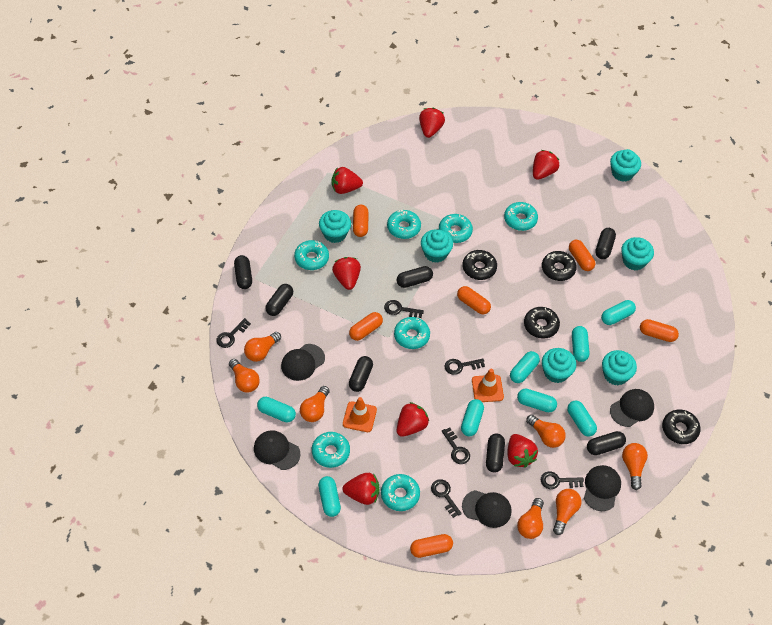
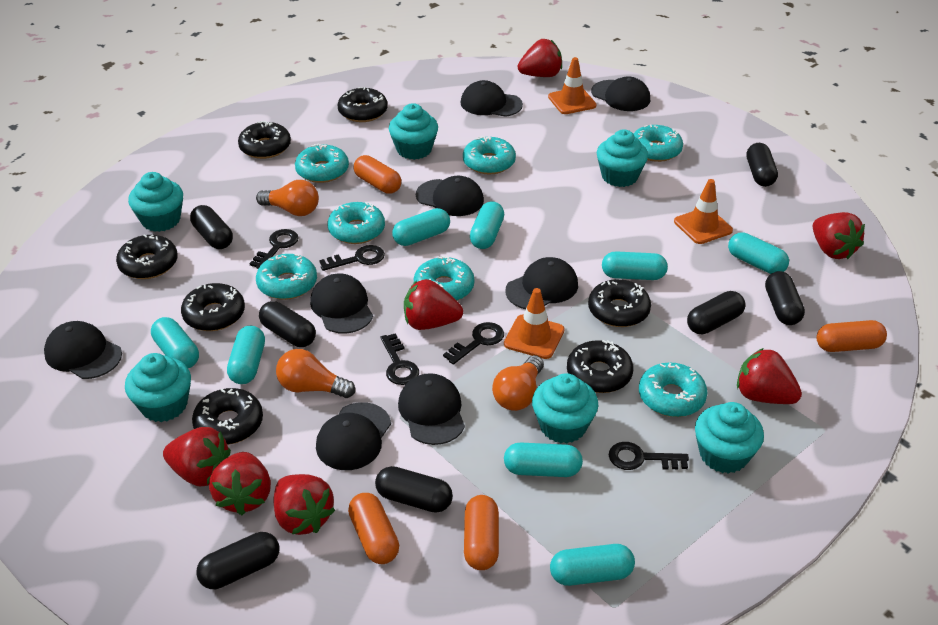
black cap: [254,430,301,470] [281,344,325,381] [462,490,512,528] [584,465,621,511] [610,389,654,427] = 5 -> [44,321,122,379] [310,274,373,334] [316,402,391,470] [398,373,465,445] [416,176,484,216] [461,80,523,117] [505,257,578,309] [591,76,650,111] = 8
black donut: [462,250,497,280] [524,307,560,339] [542,251,577,281] [662,409,700,444] = 4 -> [116,234,178,279] [181,283,245,331] [192,388,263,445] [238,121,291,159] [338,87,388,122] [567,340,633,393] [588,279,651,327] = 7
black key: [217,318,251,348] [384,300,424,318] [431,479,462,518] [442,427,470,464] [445,358,485,375] [541,471,584,489] = 6 -> [249,229,299,269] [319,245,385,271] [380,333,419,385] [443,322,504,365] [609,442,689,470] = 5
orange capsule: [349,312,383,341] [353,205,369,237] [410,534,453,558] [457,286,491,314] [569,240,595,271] [640,319,679,342] = 6 -> [348,493,399,564] [354,155,401,194] [464,495,499,570] [817,320,887,352] = 4
orange light bulb: [229,359,260,393] [244,332,281,362] [300,386,330,422] [517,498,544,539] [526,415,566,448] [553,489,581,535] [622,443,648,490] = 7 -> [256,180,319,216] [276,349,355,398] [492,355,544,411] = 3
orange traffic cone: [343,397,377,432] [472,369,504,402] = 2 -> [504,288,565,359] [548,57,597,114] [674,179,733,244] = 3

